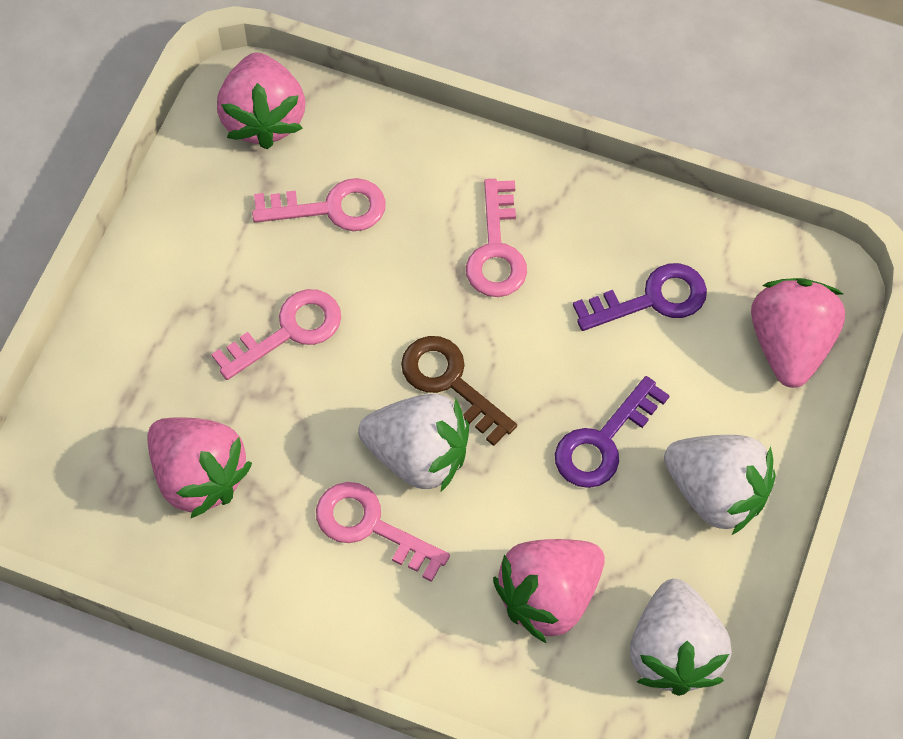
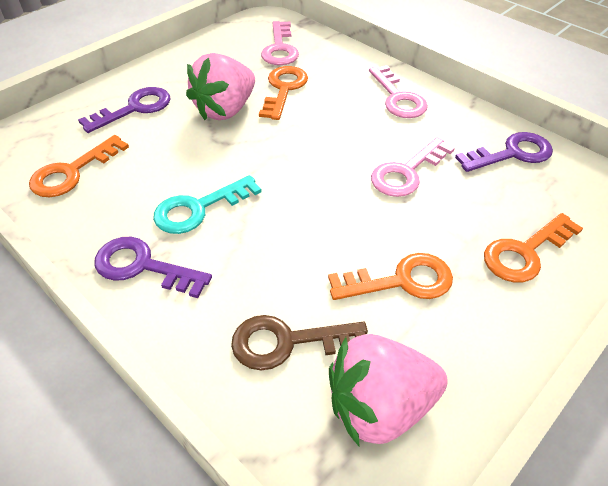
orange key: none = 0 -> [29,135,129,197] [259,66,308,120] [328,253,453,300] [484,213,583,283] = 4
pink key: [211,289,341,380] [252,178,386,231] [316,482,450,582] [466,179,527,297] = 4 -> [261,21,299,65] [369,65,428,118] [371,137,455,197] = 3
pink strawberry: [147,417,252,518] [217,53,305,149] [493,539,605,643] [751,278,845,388] = 4 -> [186,53,255,120] [329,334,448,446] = 2
purple key: [555,376,670,488] [573,263,707,331] = 2 -> [78,87,171,133] [95,237,212,298] [455,132,553,172] = 3
turquoise key: none = 0 -> [153,175,262,234] = 1
white strawberry: [358,394,469,493] [630,579,732,696] [664,435,776,535] = 3 -> none = 0

